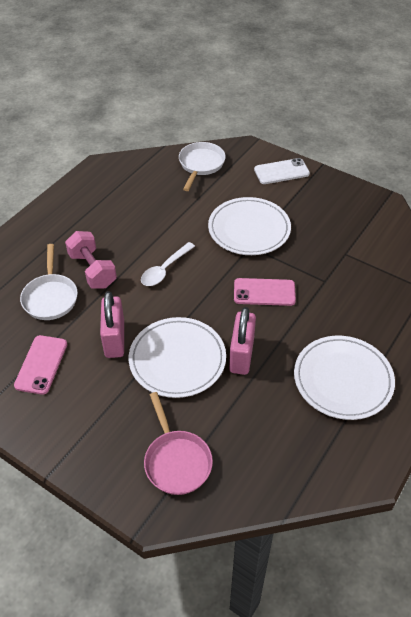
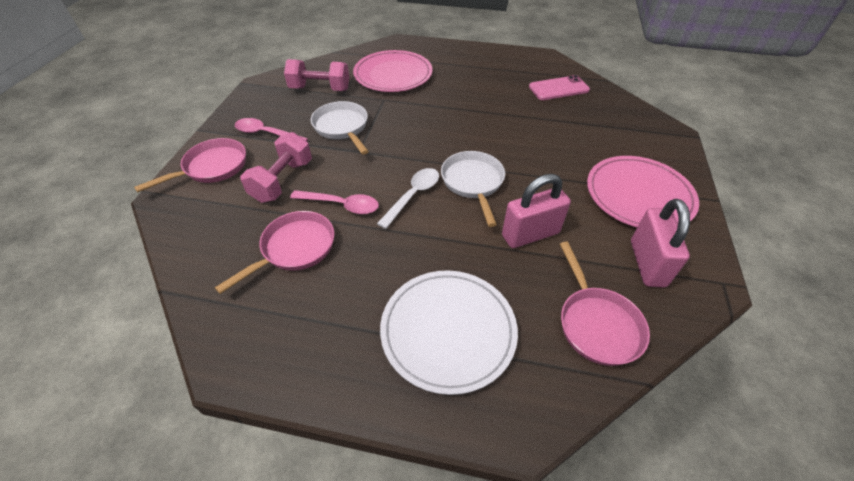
pink dumbbell: [65,231,117,288] = 1 -> [240,132,312,203] [284,59,349,91] = 2
pink pan: [144,392,213,495] = 1 -> [134,138,246,192] [215,211,335,294] [560,242,650,366] = 3
pink phone: [14,335,67,395] [234,278,296,306] = 2 -> [529,75,590,100] = 1
pink plate: none = 0 -> [353,50,432,92] [587,156,699,227] = 2
pink spoon: none = 0 -> [235,118,308,141] [290,190,379,214] = 2
white phone: [254,158,310,184] = 1 -> none = 0
white plate: [129,317,226,398] [208,197,291,255] [294,336,395,420] = 3 -> [380,271,518,395] = 1

